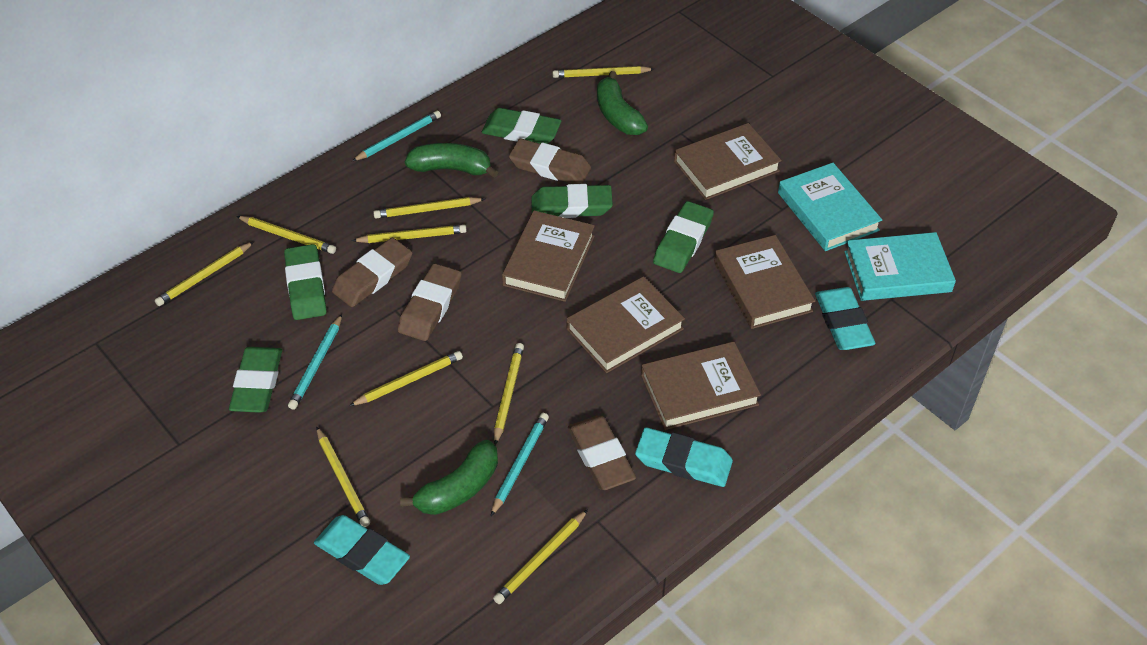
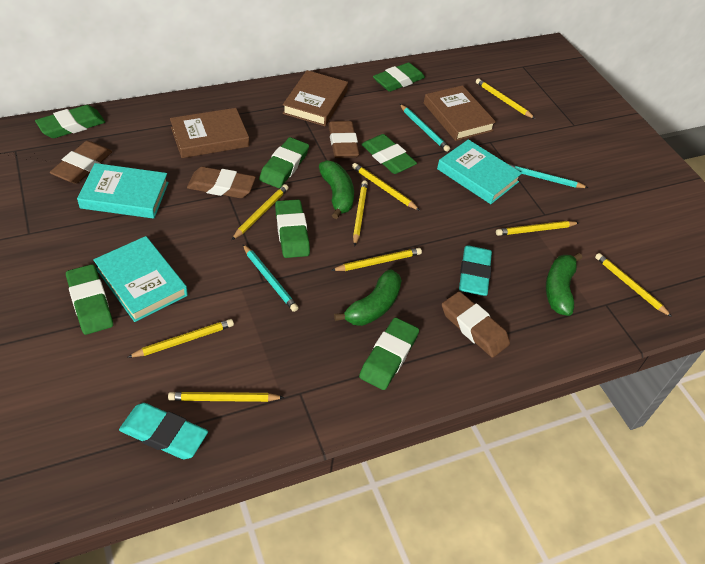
brown book: [502,210,595,302] [566,277,685,373] [641,341,761,430] [674,123,782,200] [714,235,815,329] = 5 -> [170,108,249,158] [282,70,348,126] [424,85,496,141] = 3
green eraser: [229,347,282,413] [284,244,327,320] [482,108,561,144] [531,184,613,218] [653,201,714,273] = 5 -> [35,105,105,138] [66,264,113,335] [259,137,309,188] [275,200,310,258] [359,318,419,390] [361,134,417,174] [373,62,425,92] = 7
turquoise book: [778,163,882,251] [844,232,956,301] = 2 -> [77,163,169,219] [93,236,188,322] [437,139,522,204] = 3
turquoise eraser: [314,515,410,585] [635,427,733,487] [815,287,875,350] = 3 -> [119,403,208,459] [459,245,492,296] = 2

